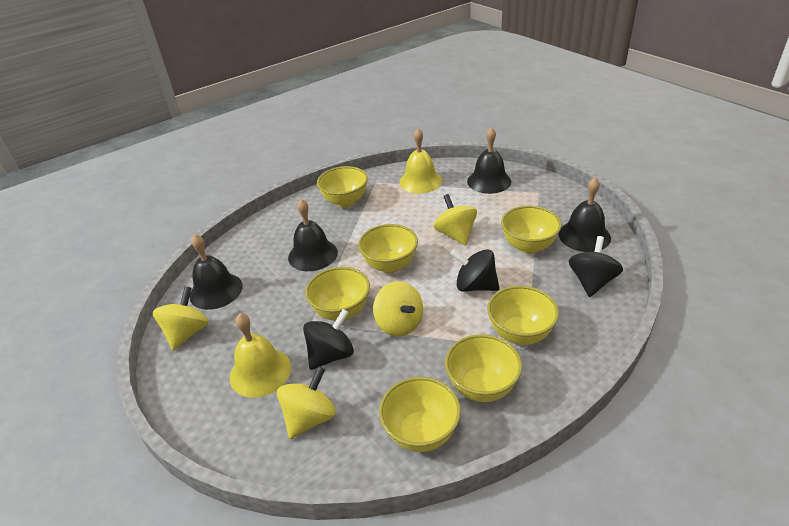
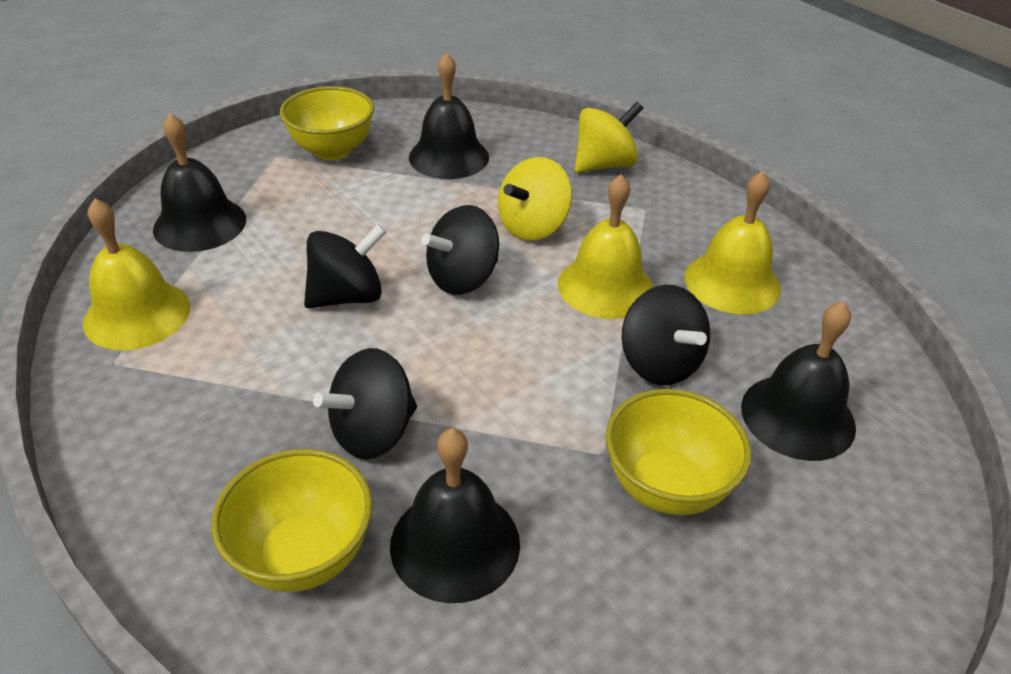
black spinning top: [303,309,354,370] [450,249,500,292] [569,236,623,297] = 3 -> [304,224,387,308] [313,348,417,460] [421,205,499,295] [622,285,711,385] = 4
yellow bell: [229,313,291,398] [399,128,442,194] = 2 -> [83,199,190,350] [558,174,653,319] [685,171,781,314] = 3
yellow bowl: [305,267,370,321] [317,166,368,207] [358,224,418,273] [379,377,461,452] [445,334,522,402] [487,286,559,345] [501,206,562,254] = 7 -> [212,449,373,592] [280,86,374,160] [606,389,752,515] = 3
yellow spinning top: [153,287,208,351] [277,366,336,439] [373,281,423,336] [434,194,477,246] = 4 -> [498,157,572,241] [575,102,643,173] = 2

